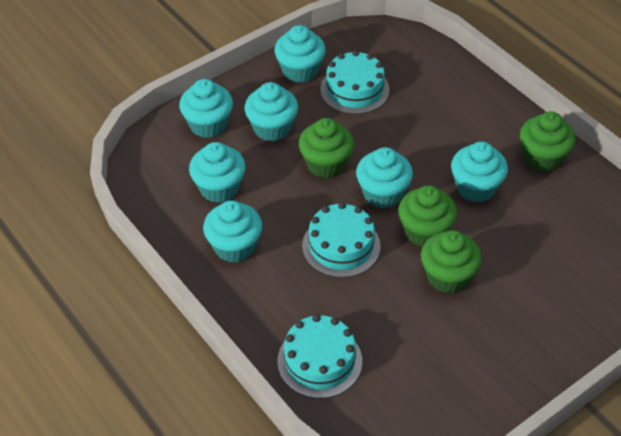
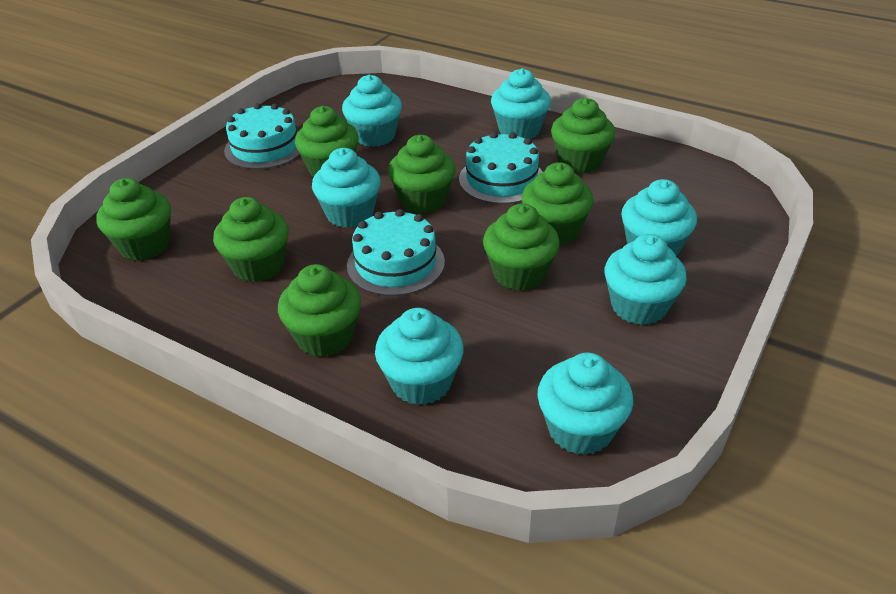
green cupcake: [299,118,354,178] [398,185,457,247] [421,230,482,293] [520,111,575,172] = 4 -> [96,178,171,261] [213,197,289,282] [278,264,361,357] [295,106,359,177] [388,135,455,214] [483,204,560,291] [522,162,593,245] [551,98,615,173] = 8

